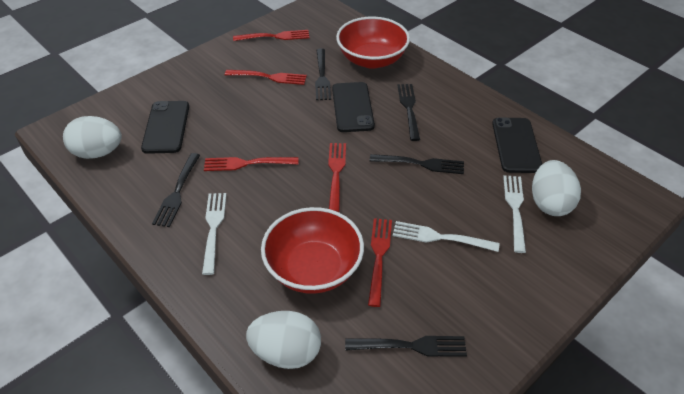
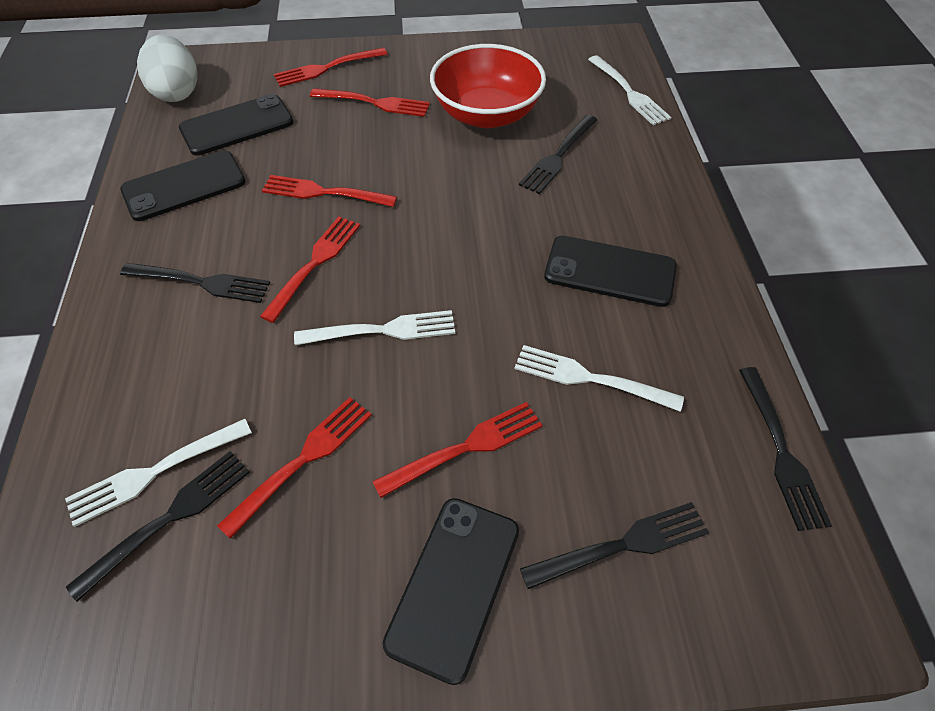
black phone: [141,101,189,154] [332,82,375,132] [492,117,542,173] = 3 -> [120,150,246,221] [179,94,293,155] [383,498,519,685] [544,236,677,307] = 4
red bowl: [261,207,364,294] [336,17,410,69] = 2 -> [430,44,546,128] = 1
red fork: [204,157,299,171] [225,70,307,85] [233,30,310,41] [328,143,346,212] [368,218,392,307] = 5 -> [217,397,372,539] [260,216,360,323] [262,175,397,207] [274,47,388,87] [310,88,430,117] [372,402,543,498] = 6
white egg: [63,116,122,159] [246,311,321,369] [532,160,581,216] = 3 -> [137,35,198,102] = 1
white fork: [202,193,226,275] [393,221,499,252] [503,175,526,253] = 3 -> [65,419,252,527] [294,310,455,345] [515,345,684,412] [588,55,671,125] = 4

